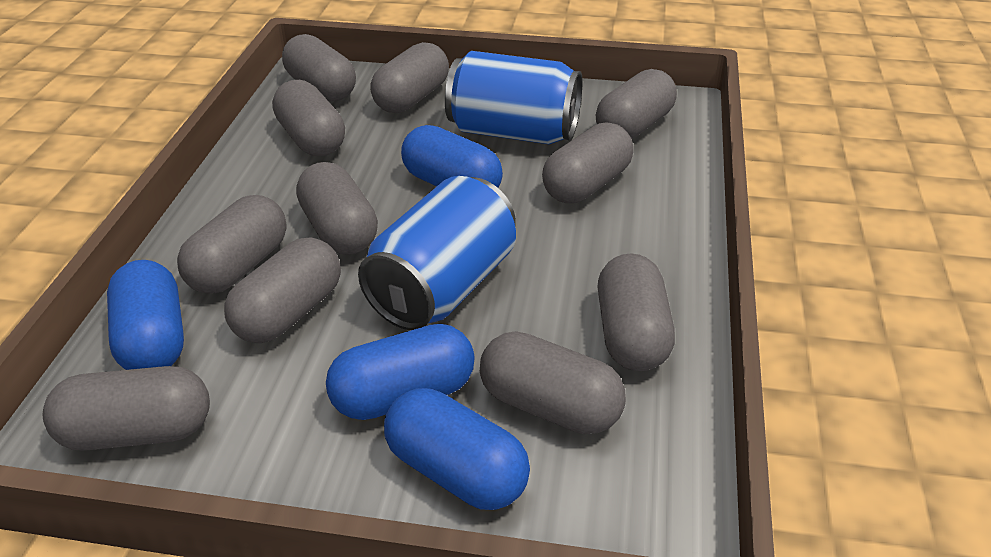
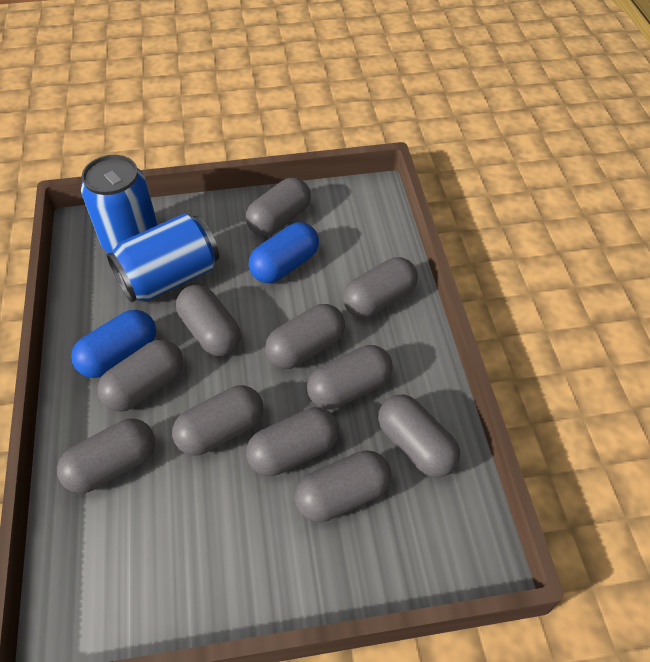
blue capsule: [107,260,184,370] [326,324,474,420] [384,388,530,510] [401,125,503,188] = 4 -> [71,310,156,378] [249,222,319,283] = 2

